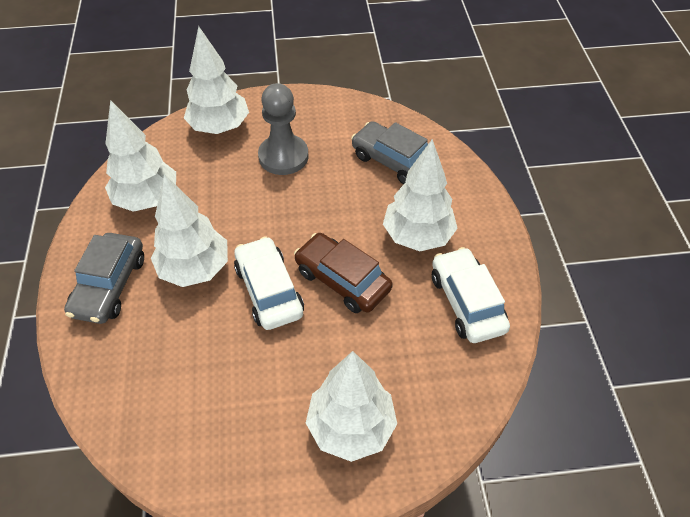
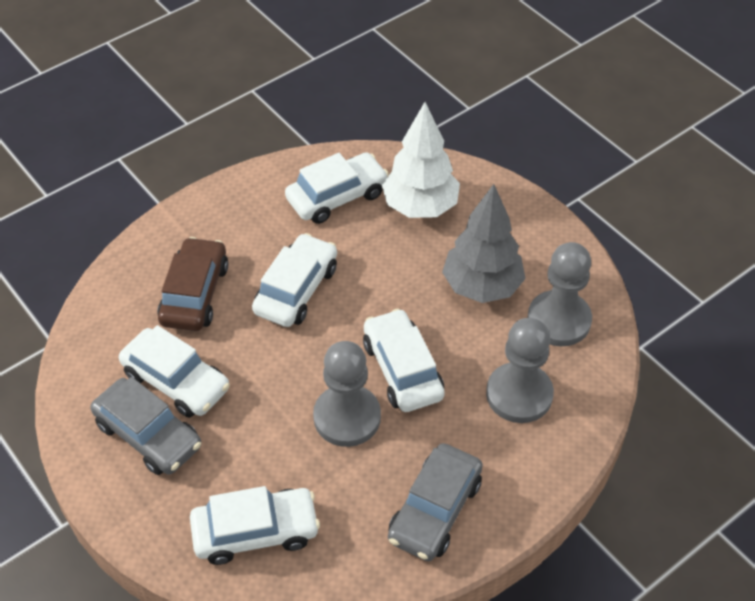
grey pawn: [258,83,308,175] = 1 -> [313,341,381,447] [486,318,554,423] [528,242,592,346] = 3
grey tree: none = 0 -> [442,184,526,303] = 1
white car: [234,236,304,330] [432,247,510,343] = 2 -> [119,325,230,418] [190,486,320,565] [252,233,337,327] [285,152,389,224] [363,309,445,412] = 5
white tree: [105,100,176,212] [151,174,228,287] [184,26,249,134] [306,351,397,462] [383,139,458,251] = 5 -> [382,102,460,218] = 1

